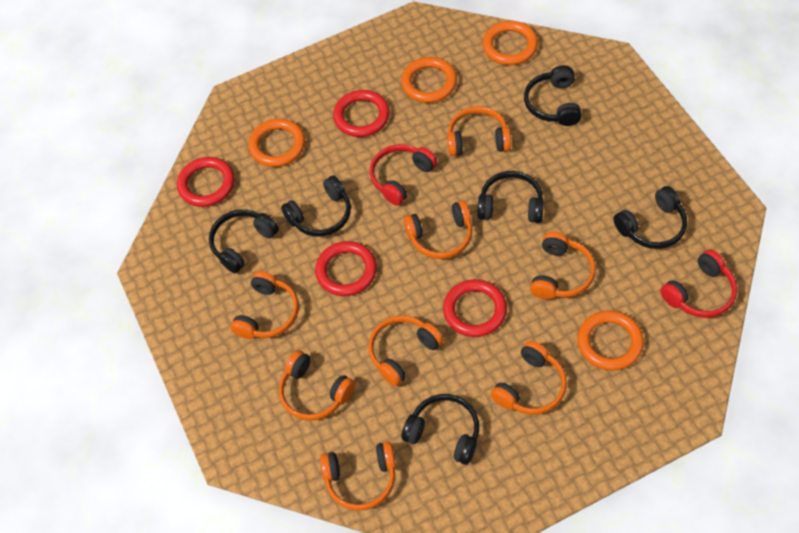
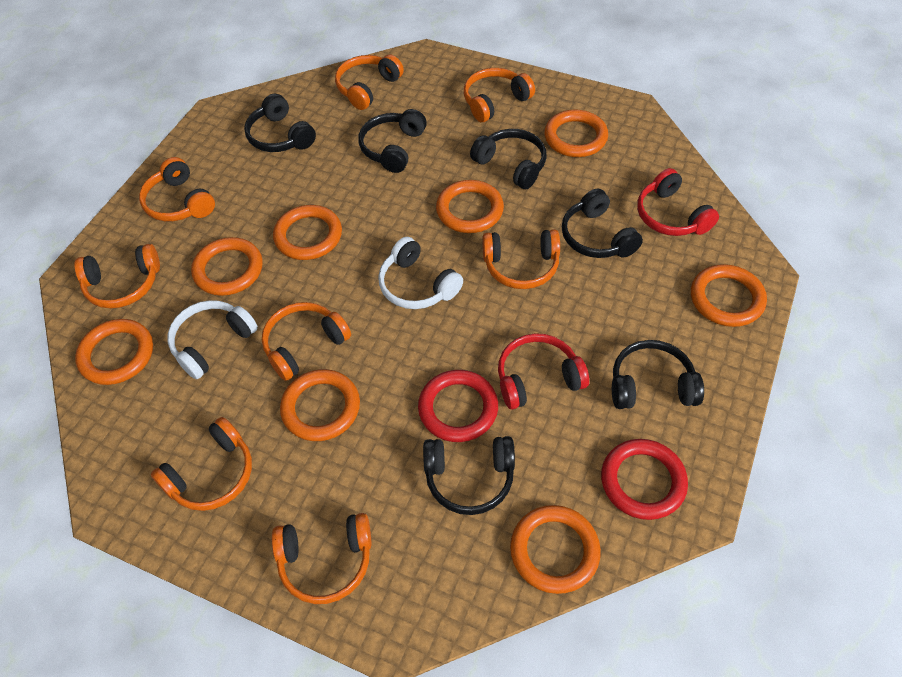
orange ring: [248,119,305,167] [401,57,457,103] [483,21,538,65] [577,310,644,370] = 4 -> [75,319,153,385] [191,237,263,296] [273,205,342,260] [280,369,360,441] [436,180,504,233] [510,505,601,594] [544,110,608,157] [691,264,767,327] = 8
red ring: [177,157,235,207] [315,241,377,296] [333,90,390,137] [443,279,507,337] = 4 -> [418,370,498,442] [601,439,688,520] = 2
white headphones: none = 0 -> [168,300,258,379] [378,237,463,309] = 2

